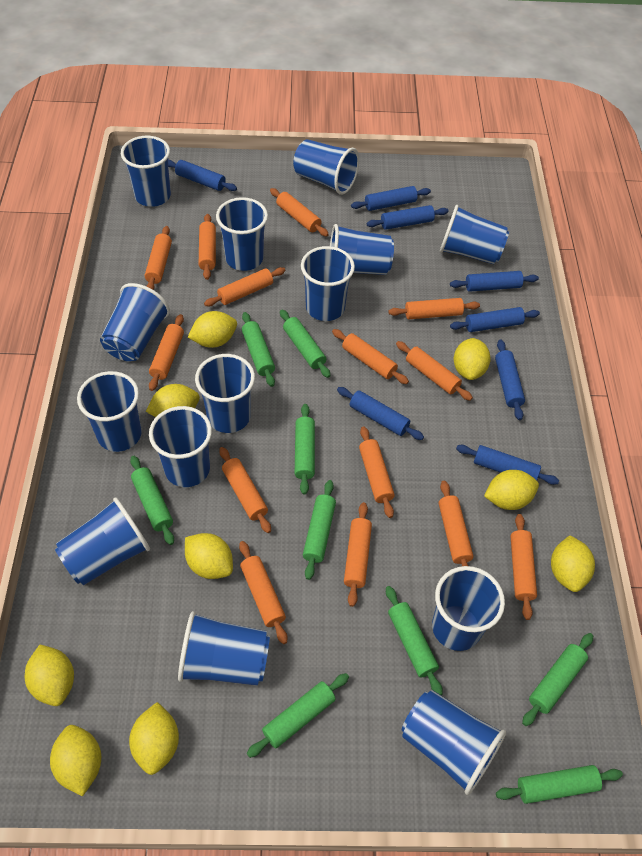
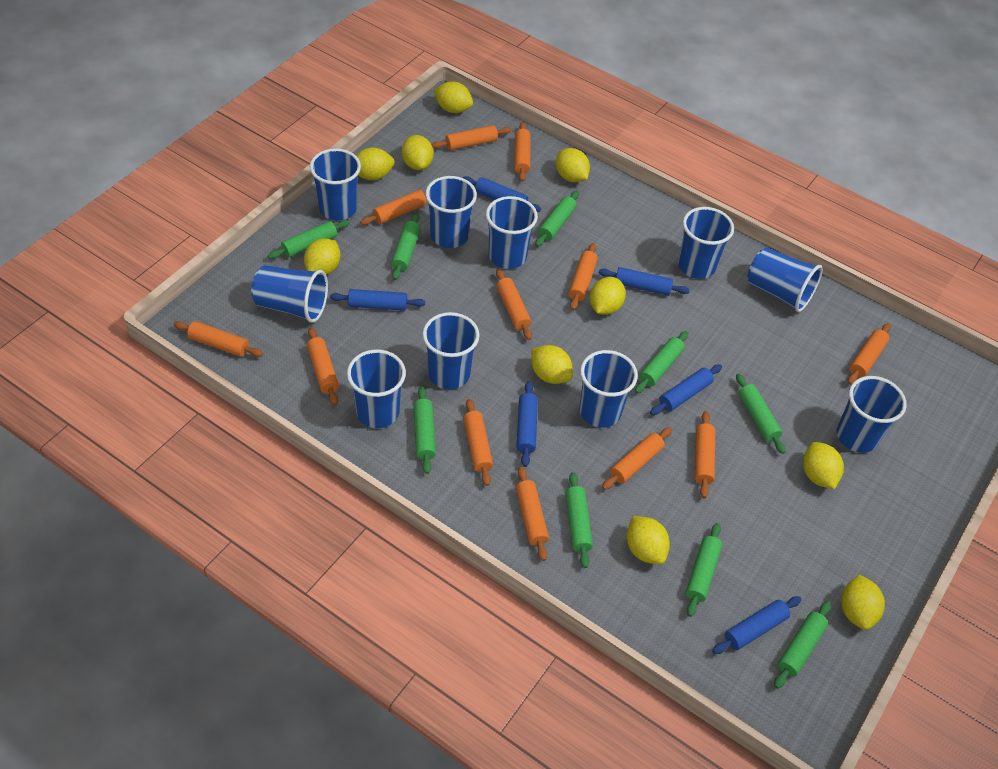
blue cup: [55,497,150,585] [77,371,142,452] [100,283,170,361] [121,136,171,207] [149,406,212,487] [178,611,270,686] [195,354,255,433] [216,197,268,271] [293,139,359,195] [301,246,355,321] [330,224,394,275] [402,690,506,795] [432,566,505,651] [440,205,509,264] = 14 -> [251,265,328,323] [310,148,361,220] [347,350,406,428] [422,312,479,390] [425,176,477,248] [486,196,538,269] [579,350,638,428] [678,207,734,279] [747,248,823,312] [837,376,907,453] = 10
blue rolling pin: [168,160,237,191] [337,387,424,440] [351,186,431,211] [367,205,449,230] [450,271,539,292] [450,307,540,332] [456,445,559,485] [495,340,525,420] = 8 -> [330,289,425,311] [463,176,541,212] [516,381,538,467] [599,267,690,296] [650,364,722,415] [712,596,802,654] = 6
orange rolling pin: [145,226,172,290] [149,314,184,391] [199,214,216,280] [204,267,286,306] [219,447,271,533] [239,541,287,644] [270,188,329,237] [332,329,409,384] [344,502,372,607] [359,426,394,518] [388,298,480,319] [396,341,473,401] [439,481,473,566] [510,514,537,620] = 14 -> [174,321,263,357] [307,327,339,405] [360,190,427,225] [432,125,511,150] [463,399,493,486] [496,269,532,340] [514,122,531,182] [516,466,549,561] [569,243,598,310] [602,427,672,490] [695,411,715,498] [848,323,891,385] = 12
yellow lemon: [25,645,74,706] [50,725,101,796] [129,702,179,775] [146,384,200,417] [185,533,233,579] [188,311,237,348] [454,338,491,380] [484,470,539,510] [551,535,595,592] = 9 -> [304,238,341,275] [356,148,395,180] [402,135,434,170] [434,81,473,113] [531,345,573,384] [556,148,590,182] [590,277,626,315] [627,516,670,564] [803,442,844,489] [841,574,885,630] = 10

